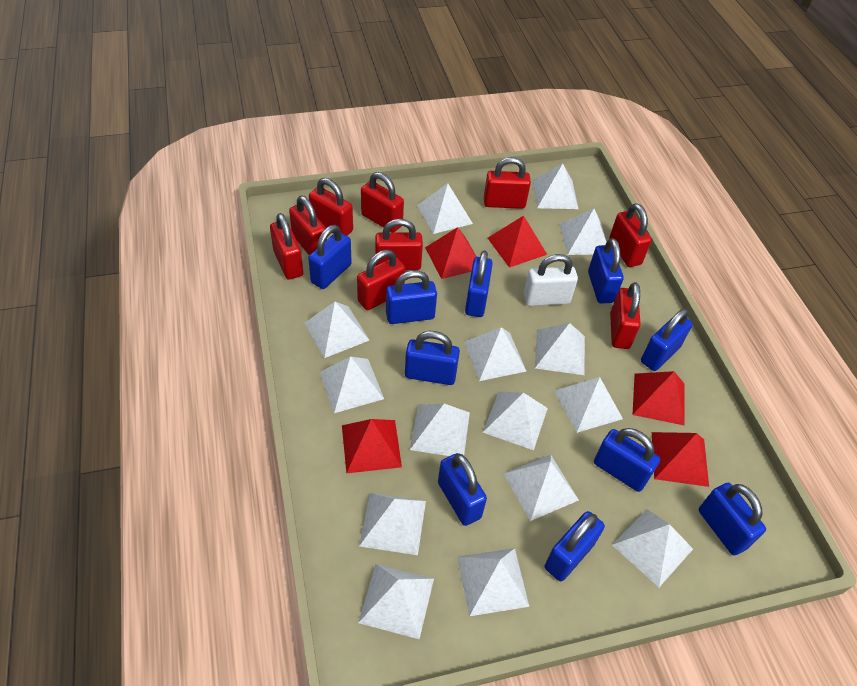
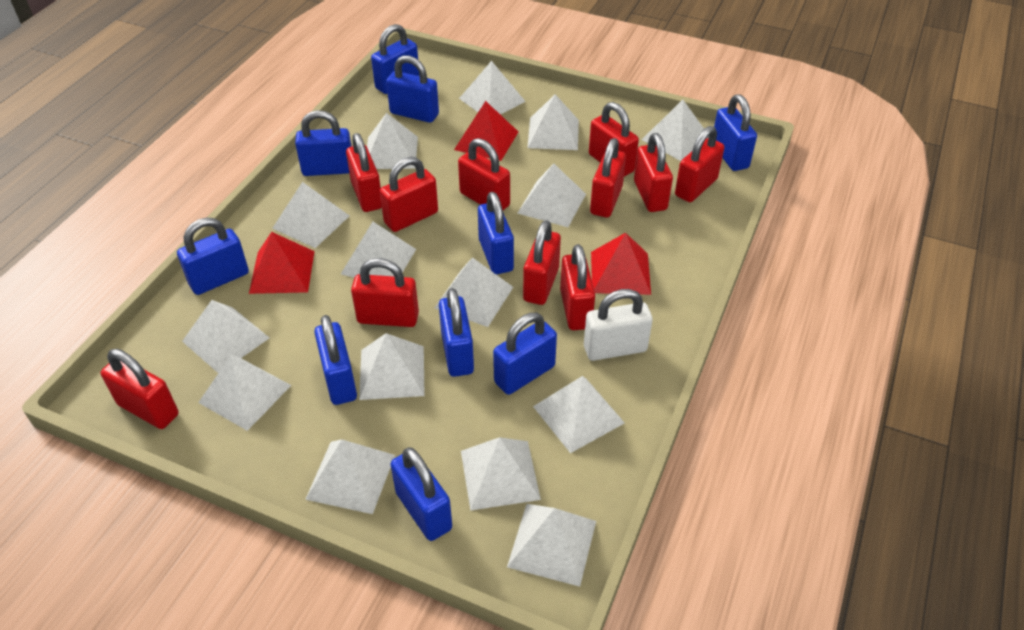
red padlock: [270,213,303,280] [289,196,327,255] [309,178,353,236] [357,250,405,310] [361,172,404,232] [375,219,423,270] [484,157,531,209] [609,203,652,267] [610,282,641,349] = 9 -> [101,349,179,429] [346,133,382,212] [351,258,419,327] [380,157,438,232] [458,138,510,210] [523,220,561,305] [560,244,595,330] [589,102,639,177] [590,138,626,217] [634,133,673,212] [675,126,724,202] = 11
red pyramid: [342,419,402,473] [425,227,477,279] [488,216,547,268] [633,371,685,425] [652,432,709,487] = 5 -> [249,232,315,294] [454,101,518,161] [591,233,651,295] = 3

